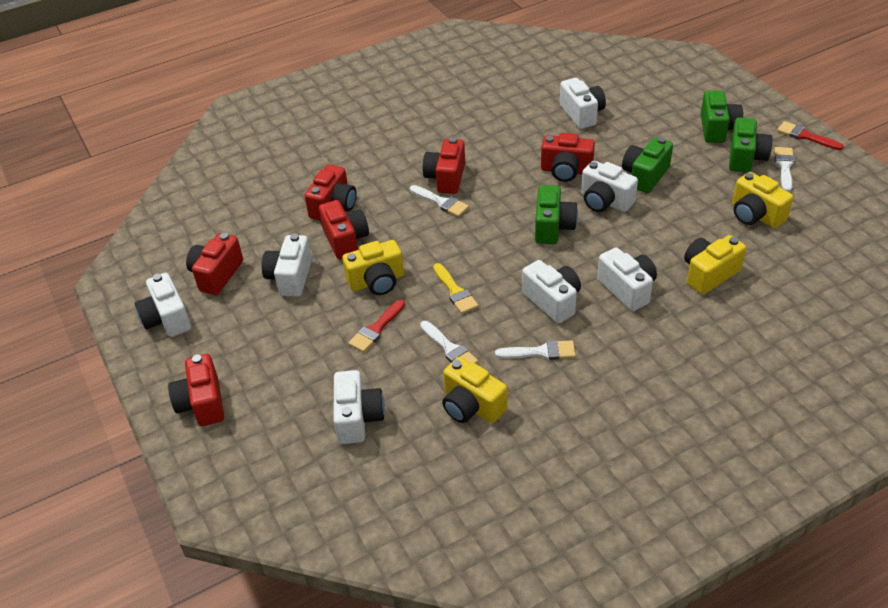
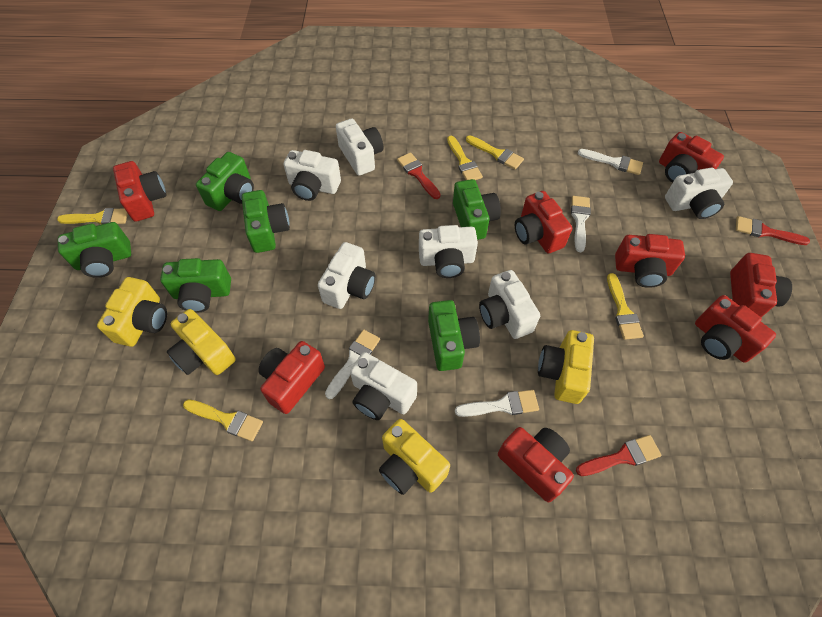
green camera: [535,185,578,244] [622,137,673,193] [701,91,743,143] [729,117,773,173] = 4 -> [58,222,131,278] [160,258,231,313] [196,152,254,211] [242,190,290,253] [428,300,480,371] [453,179,501,240] = 6
red brush: [348,299,405,352] [777,121,844,150] = 2 -> [397,152,441,199] [576,435,662,476] [736,216,810,245] = 3
red camera: [168,354,224,426] [186,233,243,295] [305,165,357,221] [319,200,369,260] [423,137,465,194] [541,133,595,182] = 6 -> [113,161,167,222] [258,341,325,414] [498,427,574,502] [515,191,572,253] [615,234,685,288] [659,132,724,183] [695,295,776,363] [730,253,792,317] = 8
yellow brush: [433,263,478,314] = 1 -> [57,208,128,224] [183,399,263,441] [447,136,483,180] [466,136,524,169] [607,273,644,340] = 5

